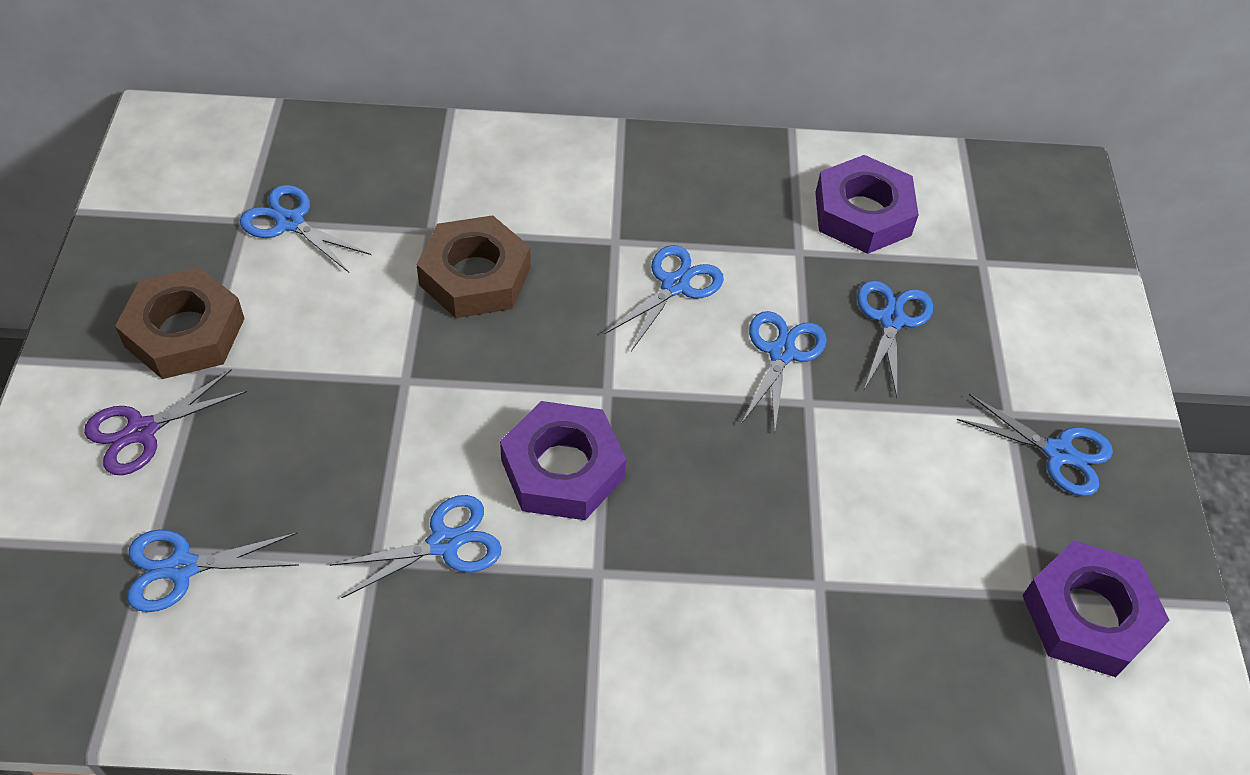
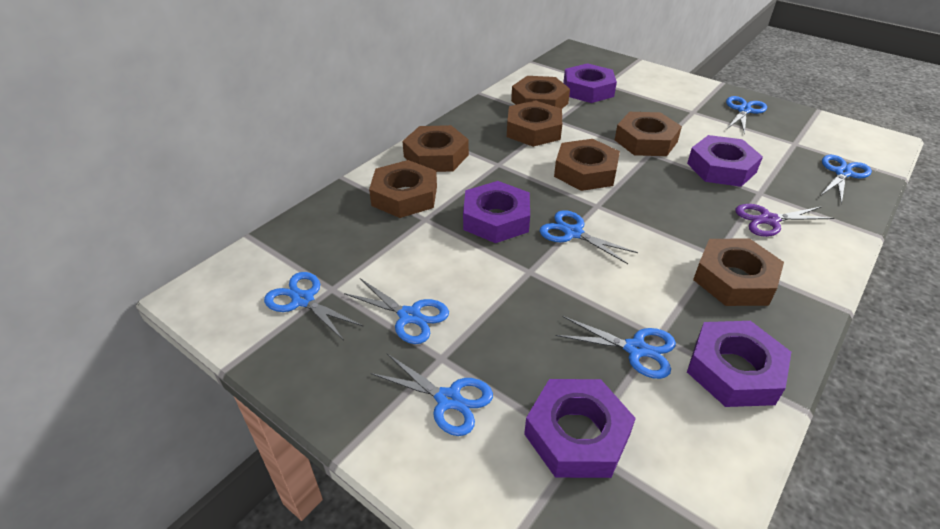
brown nut: [115,267,245,379] [416,215,531,318] = 2 -> [369,160,437,218] [402,125,469,172] [507,100,562,147] [511,76,570,109] [554,139,620,191] [615,112,682,156] [693,238,784,306] = 7
purple nut: [500,401,626,520] [815,155,919,254] [1022,541,1169,677] = 3 -> [463,181,530,243] [524,379,636,478] [563,63,617,103] [687,135,763,187] [687,321,791,407] = 5

